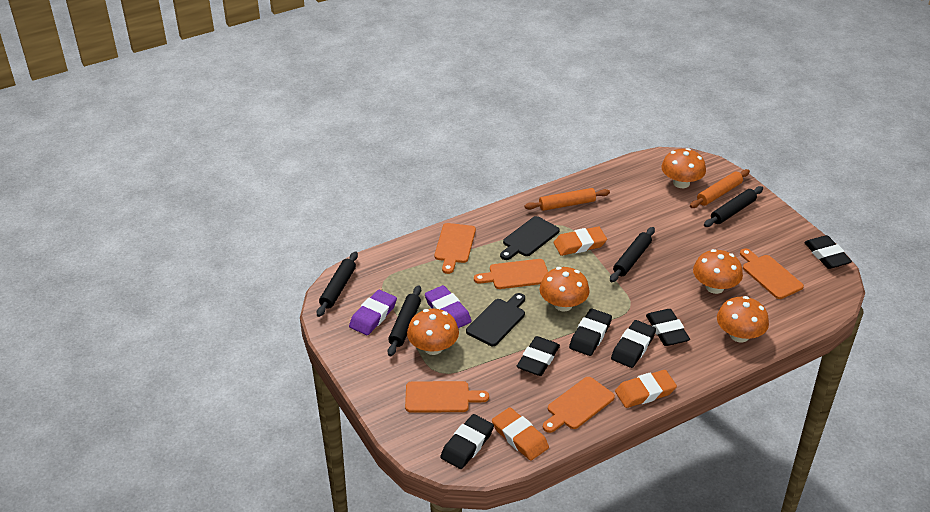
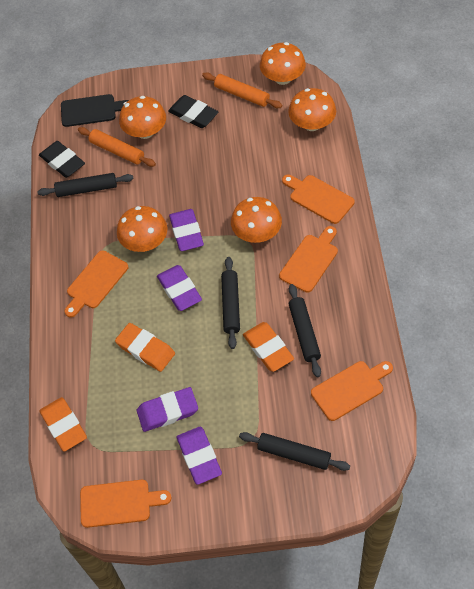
black cutting board: [466,293,525,346] [500,216,560,260] = 2 -> [61,94,129,127] = 1
black eraser: [440,414,494,469] [517,336,560,376] [569,308,612,356] [611,320,656,368] [646,309,690,346] [804,235,852,269] = 6 -> [39,141,85,178] [168,95,218,128] = 2
purple eraser: [349,290,397,335] [425,285,471,328] = 2 -> [137,387,198,432] [157,265,202,311] [169,209,204,251] [177,427,222,485] = 4

